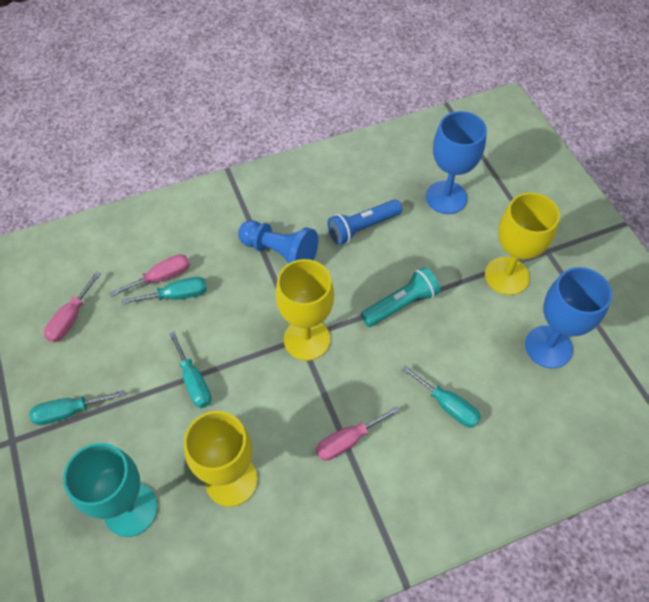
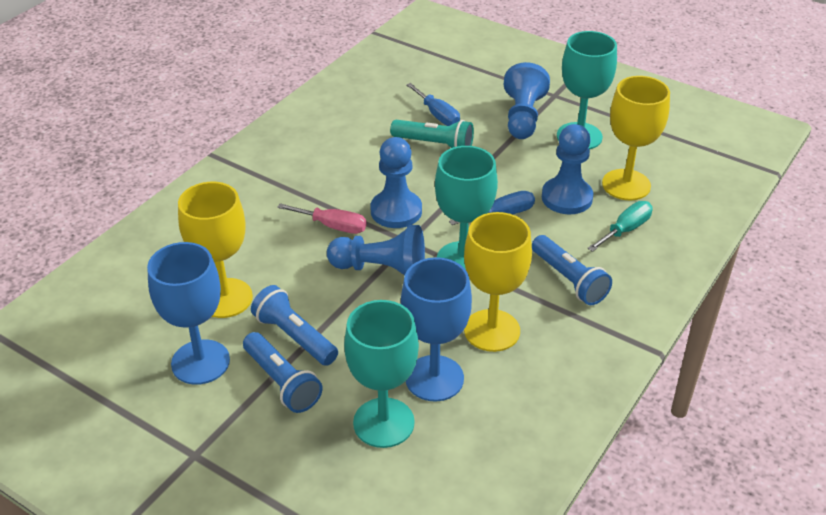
blue flashlight: [327,199,402,245] = 1 -> [243,332,323,413] [251,285,338,366] [532,235,612,305] = 3
blue pawn: [238,220,318,264] = 1 -> [327,225,425,275] [371,137,422,228] [504,62,550,139] [542,124,593,214] = 4
blue screwdriver: none = 0 -> [406,83,460,126] [449,191,535,225] = 2
pink screwdriver: [44,271,101,342] [109,254,190,297] [316,406,400,461] = 3 -> [277,203,367,234] = 1
turquoise goblet: [63,443,158,537] = 1 -> [344,300,419,448] [435,146,498,270] [557,31,617,150] = 3
turquoise screwdriver: [29,390,125,425] [121,277,207,305] [169,331,211,408] [401,365,481,428] = 4 -> [587,201,653,252] = 1

